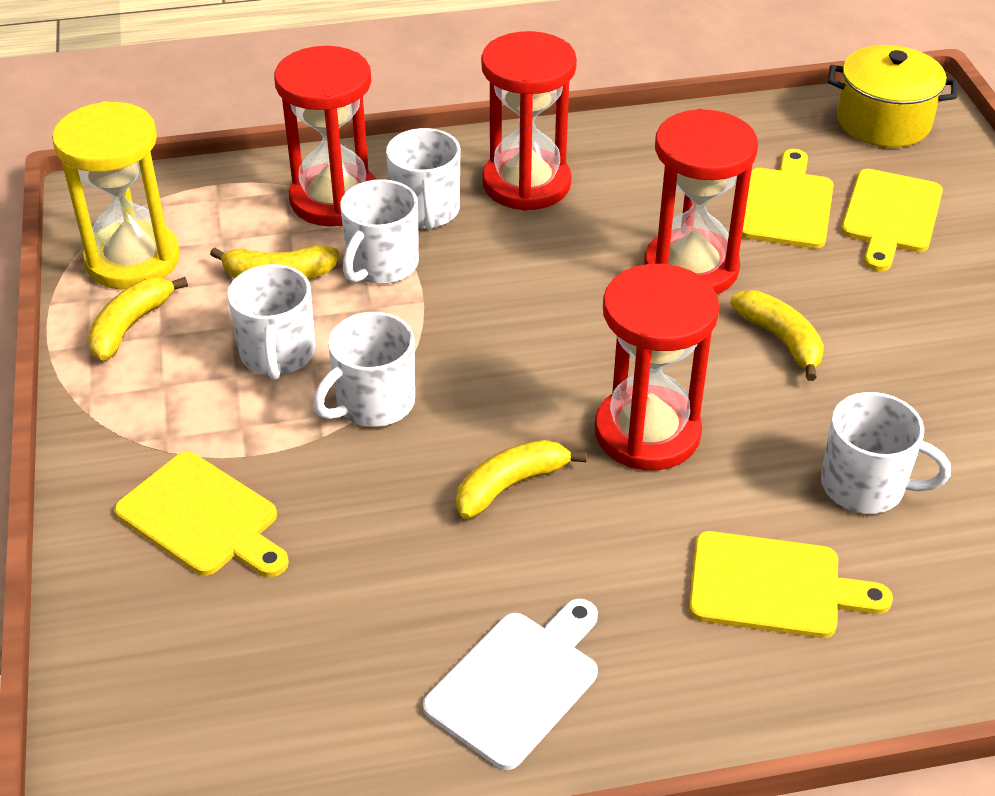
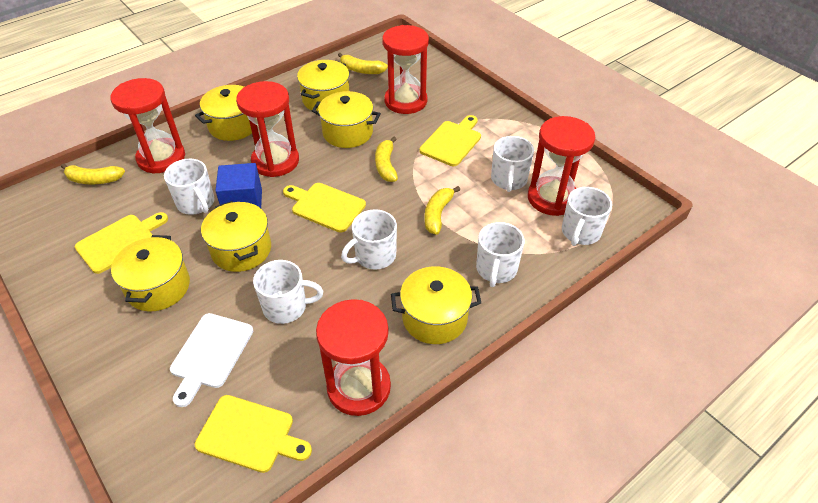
blue cube: none = 0 -> [215,163,262,208] = 1
red hourglass: [274,46,376,227] [481,31,577,211] [595,264,719,470] [644,109,758,294] = 4 -> [110,78,185,174] [236,81,299,177] [316,299,391,416] [382,25,429,114] [528,116,595,216] = 5
white mug: [227,264,316,380] [313,312,415,427] [340,179,419,284] [386,128,460,230] [821,392,951,514] = 5 -> [164,159,215,215] [253,260,323,324] [341,209,397,270] [476,222,525,287] [491,136,534,192] [562,187,612,246] = 6
yellow hourglass: [52,101,180,289] = 1 -> none = 0
yellow pot: [828,45,957,147] = 1 -> [111,235,190,311] [195,85,258,141] [201,201,271,272] [297,60,350,111] [312,91,381,148] [391,266,481,344] = 6

